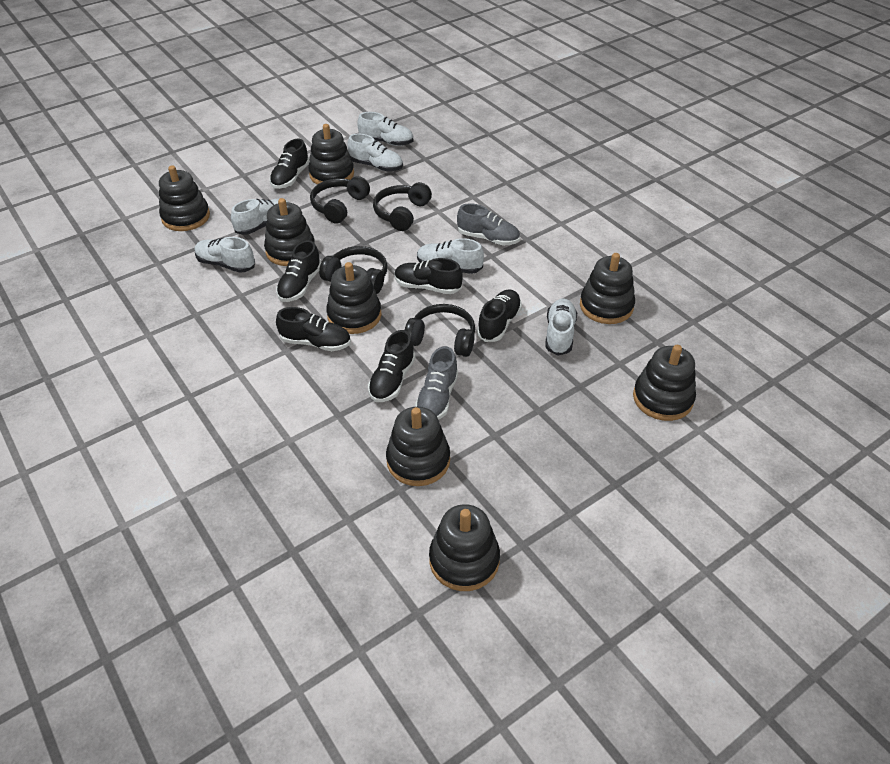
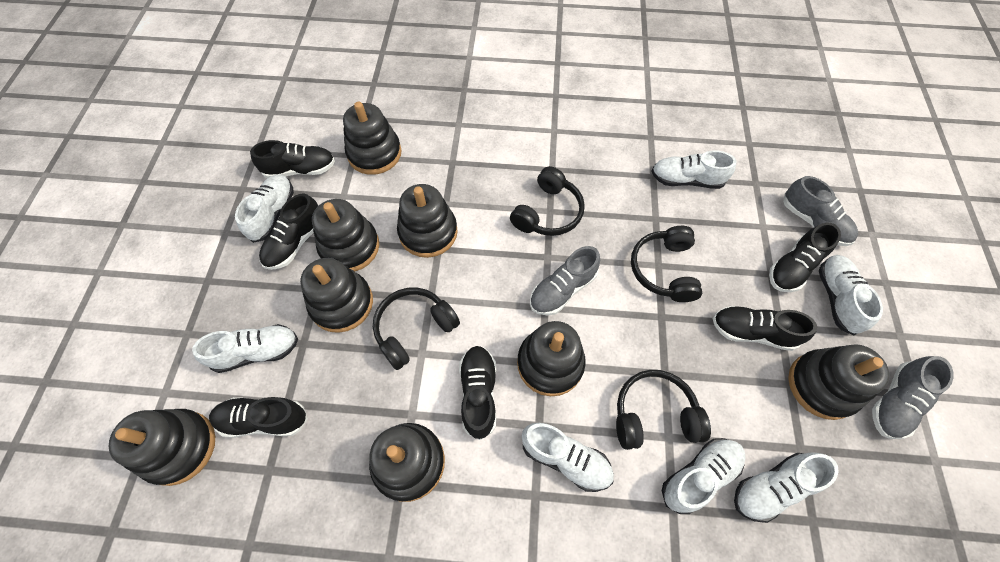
grey shoe: [415,346,458,420] [457,203,520,245] = 2 -> [530,246,600,316] [783,176,858,246] [872,356,953,439] = 3
white shoe: [195,237,255,273] [231,199,289,235] [347,134,403,171] [357,112,413,146] [417,238,484,274] [545,298,578,356] = 6 -> [192,324,298,373] [235,174,294,243] [522,423,614,492] [652,151,736,189] [662,438,746,514] [734,452,839,523] [819,255,883,335] = 7

